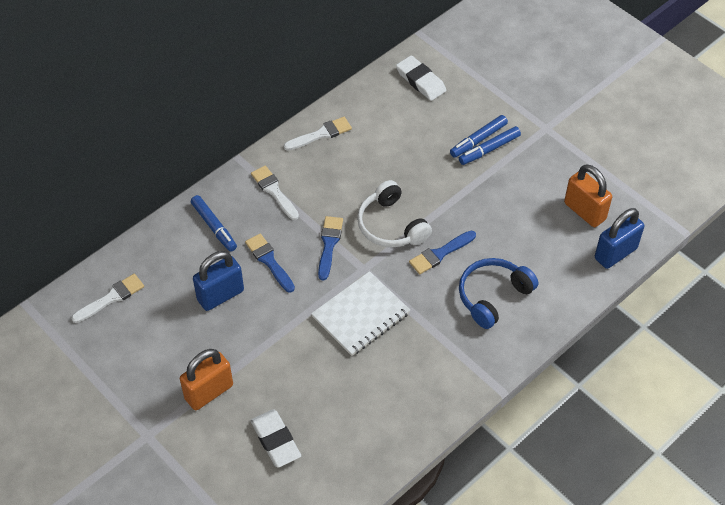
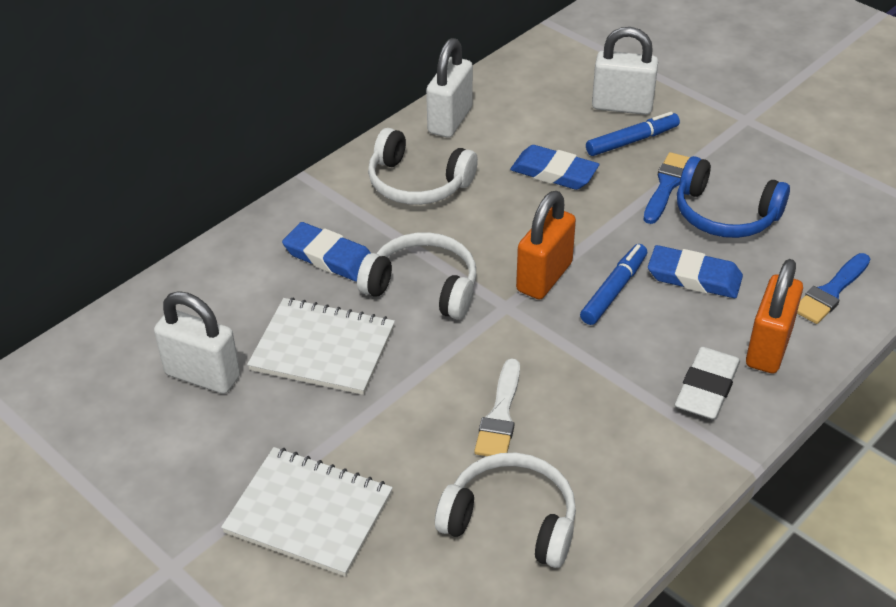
blue brush: [245,234,295,293] [318,216,343,281] [409,231,476,274] = 3 -> [644,152,690,224] [797,253,870,324] = 2
blue eraser: none = 0 -> [282,222,371,282] [510,145,599,190] [648,245,743,298] = 3
blue marker: [191,195,237,252] [450,115,508,158] [459,126,521,165] = 3 -> [580,244,647,325] [586,112,680,156] = 2
blue padlock: [193,251,244,311] [595,208,644,269] = 2 -> none = 0
white brush: [71,274,144,323] [251,166,299,220] [284,117,352,151] = 3 -> [474,359,520,456] = 1
white eraser: [250,409,301,468] [396,55,446,101] = 2 -> [675,347,740,420] = 1
white headphones: [357,180,432,248] = 1 -> [357,232,476,320] [368,128,478,205] [435,453,576,568] = 3
white notebook: [311,271,410,356] = 1 -> [221,447,393,576] [247,297,395,395] = 2
white padlock: none = 0 -> [154,291,240,394] [426,38,473,138] [592,27,658,115] = 3

